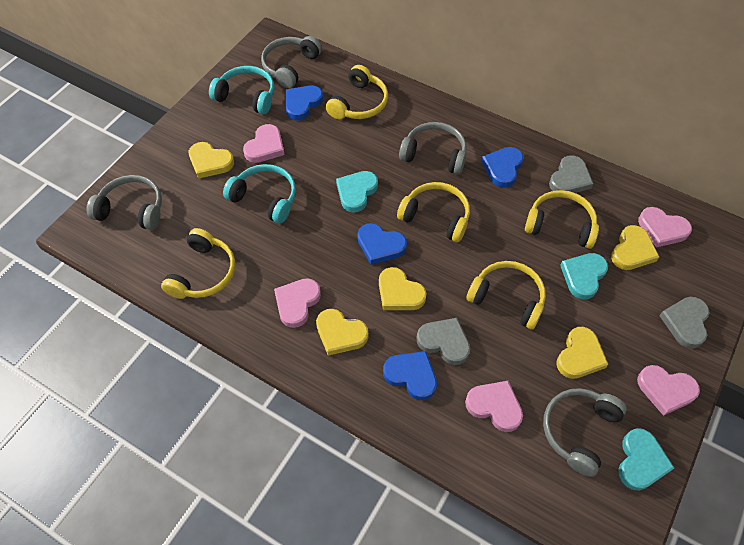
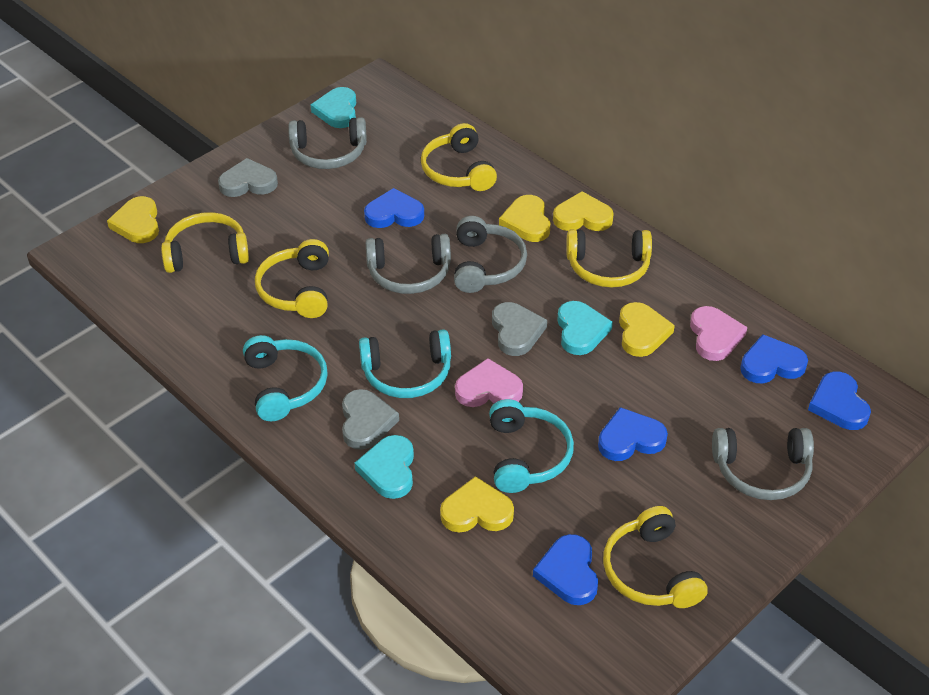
blue heart: [285,86,323,121] [358,223,407,265] [383,351,437,400] [481,147,523,188] = 4 -> [364,188,424,228] [533,534,598,605] [598,407,668,461] [740,334,808,383] [808,371,871,430] = 5
pink heart: [243,124,285,163] [274,278,321,328] [465,381,523,432] [637,365,700,416] [638,207,692,247] = 5 -> [455,358,523,407] [690,306,747,361] = 2
turquoise headphones: [209,66,275,114] [223,164,296,224] = 2 -> [243,335,328,421] [359,329,451,398] [489,399,574,493] = 3

